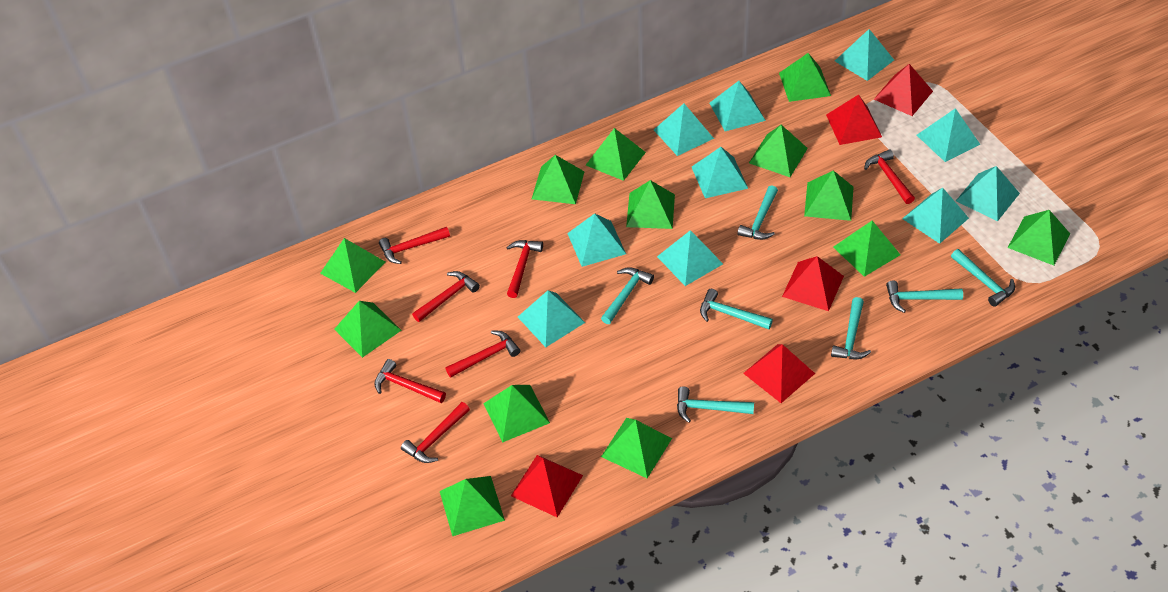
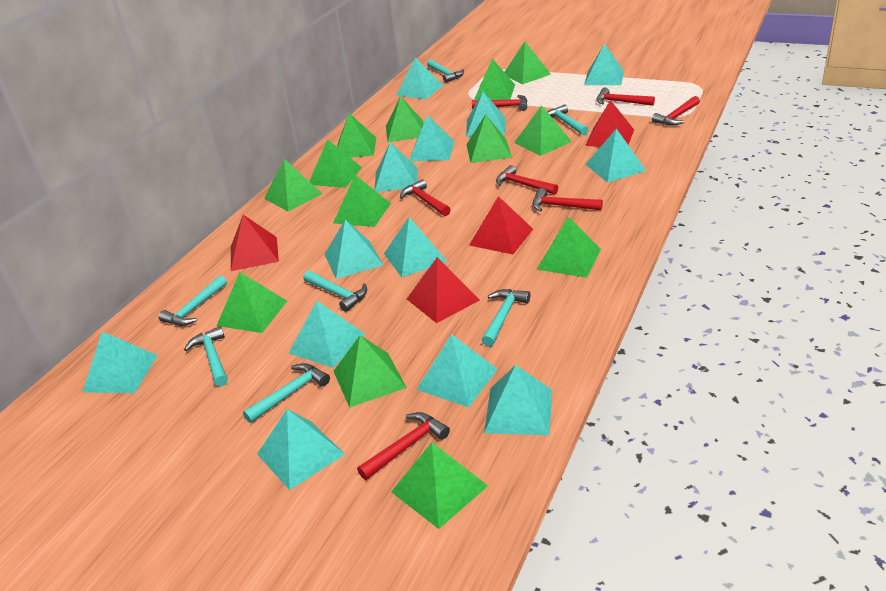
red pyramid: [511,455,583,517] [743,344,815,403] [782,256,844,311] [826,94,882,145] [874,64,933,116] = 5 -> [231,215,279,271] [407,257,480,323] [469,196,533,254] [585,100,634,147] = 4
turquoise pyramid: [518,290,585,347] [567,213,626,267] [654,103,714,156] [657,230,723,286] [692,147,748,198] [709,81,766,131] [835,29,894,81] [902,188,969,244] [917,108,980,162] [956,166,1020,221] = 10 -> [82,332,158,393] [257,409,345,490] [289,301,365,368] [324,219,383,279] [375,142,417,192] [384,217,448,277] [396,57,443,99] [410,115,455,161] [416,334,498,407] [466,92,506,137] [484,365,552,435] [584,44,624,85] [586,129,646,183] = 13

